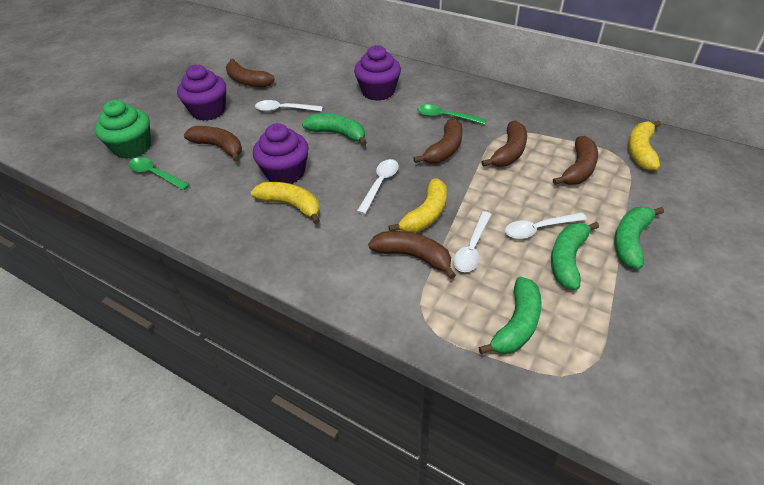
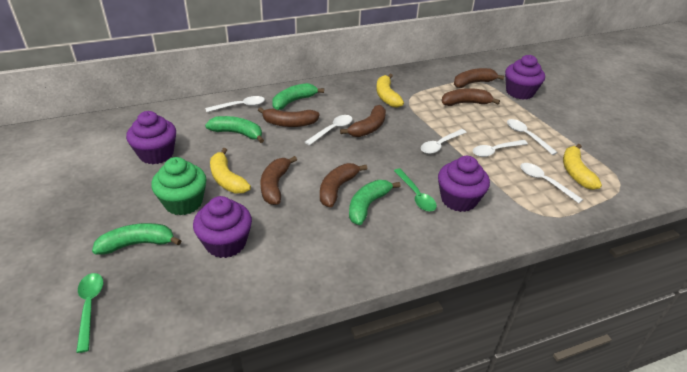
purple cupcake: [177,65,226,121] [253,123,309,184] [354,45,401,101] = 3 -> [126,111,176,164] [193,196,252,258] [438,156,490,212] [505,55,545,100] = 4
white spoon: [255,100,323,112] [357,159,399,214] [453,211,492,272] [505,212,587,239] = 4 -> [205,96,265,112] [305,115,352,145] [421,129,467,154] [473,140,528,157] [507,119,558,155] [521,163,583,203] = 6

